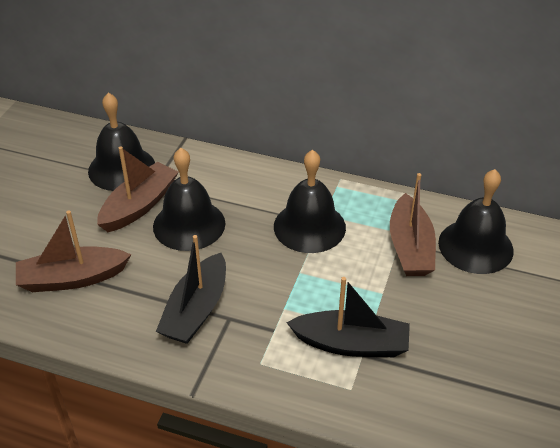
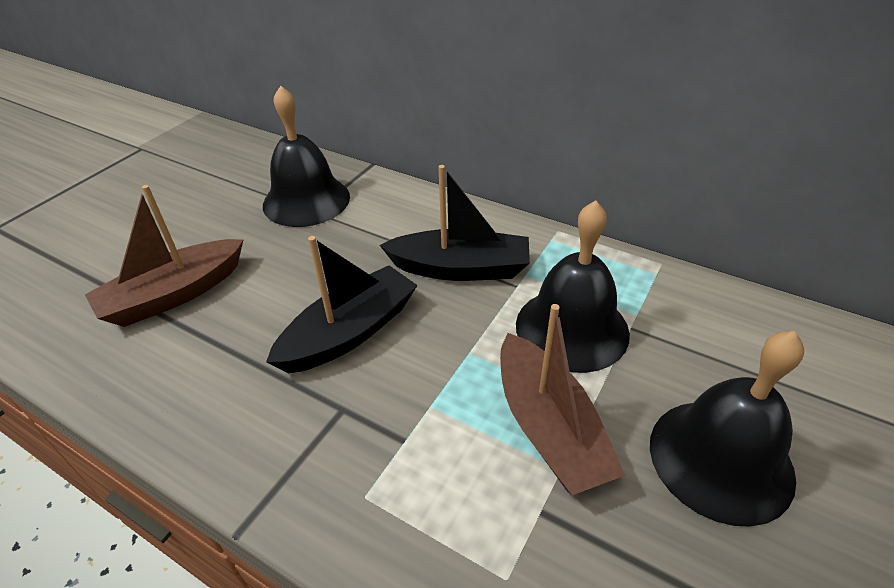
black bell: [88,93,155,191] [153,148,225,251] [274,150,346,253] [438,169,514,274] = 4 -> [263,85,350,227] [516,200,630,373] [650,331,804,527] = 3
brown boat: [16,210,131,292] [97,146,178,232] [390,173,436,276] = 3 -> [85,185,244,327] [500,304,626,495] = 2

